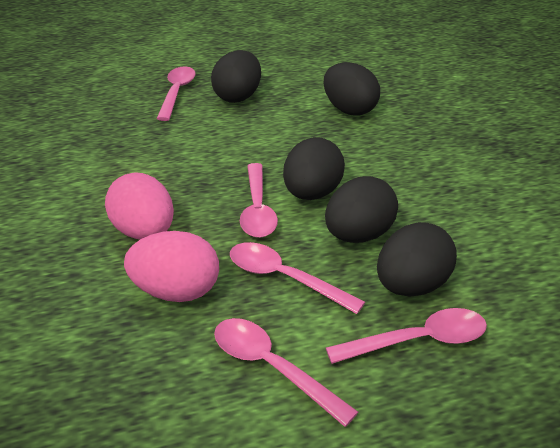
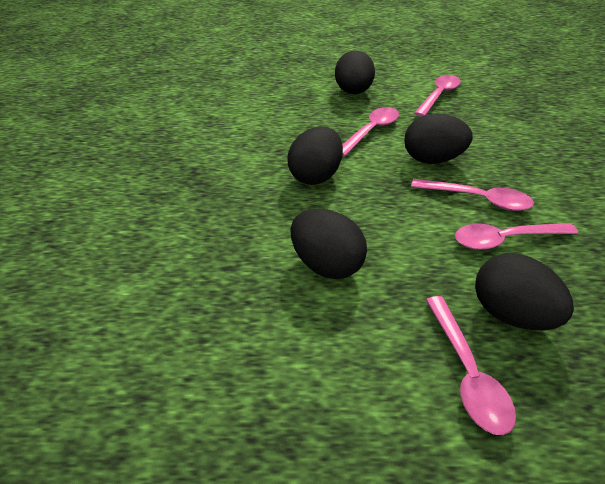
pink egg: [105,172,174,240] [124,231,219,302] = 2 -> none = 0

